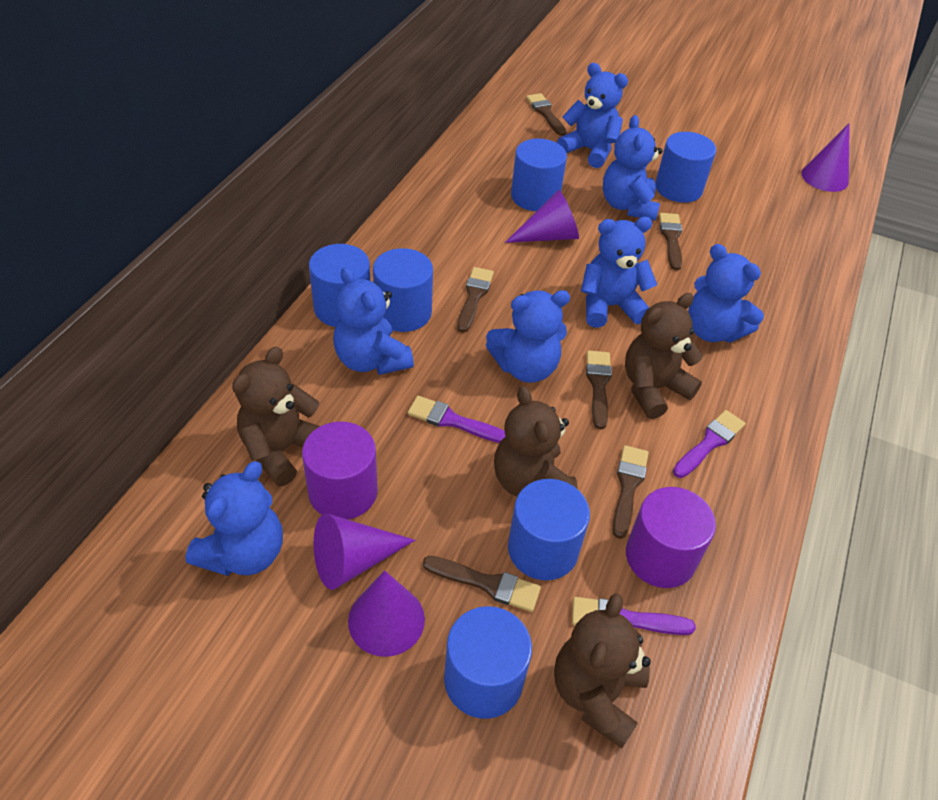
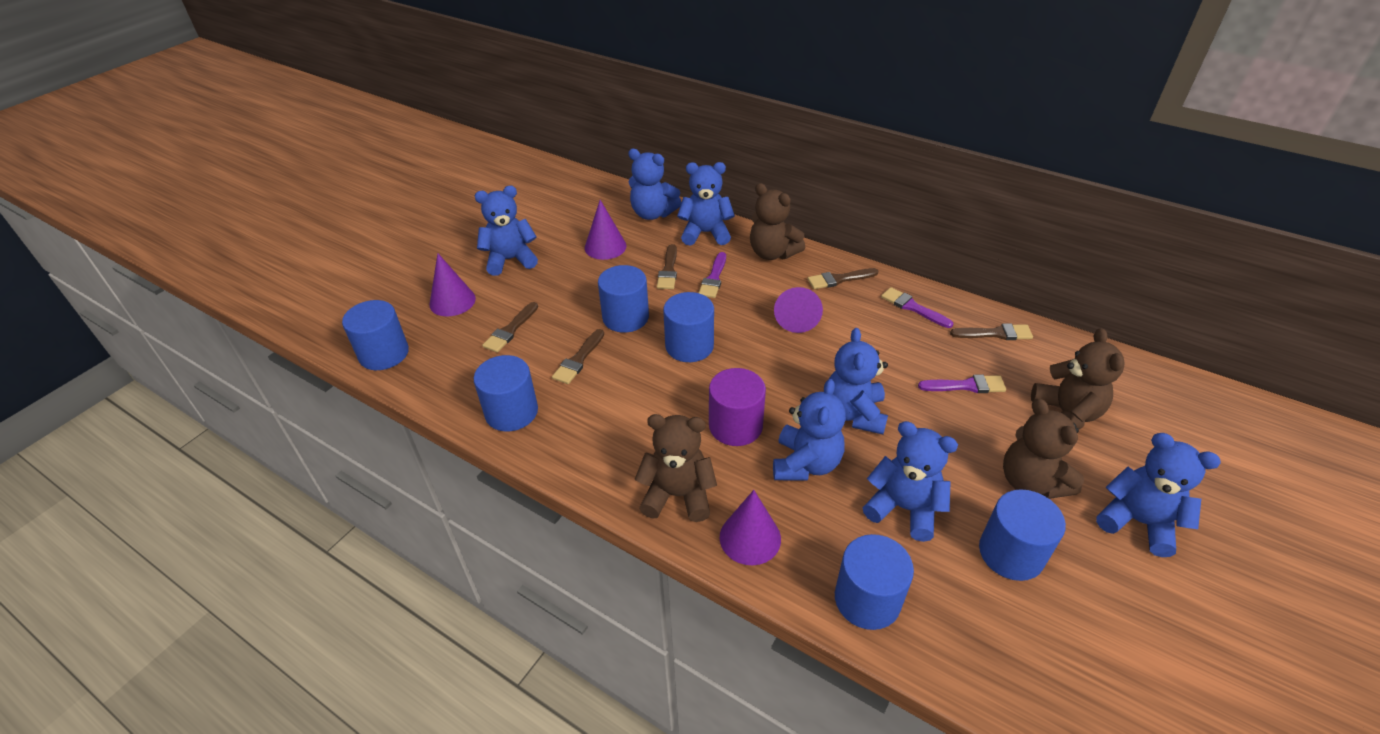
brown brush: [423,556,541,612] [457,267,494,333] [526,93,567,136] [586,350,612,430] [612,445,649,539] [659,213,682,270] = 6 -> [482,302,538,353] [552,329,604,384] [657,244,677,289] [808,268,878,289] [950,323,1033,340] = 5
purple cylinder: [302,421,378,520] [626,487,716,588] = 2 -> [709,368,766,446] = 1

